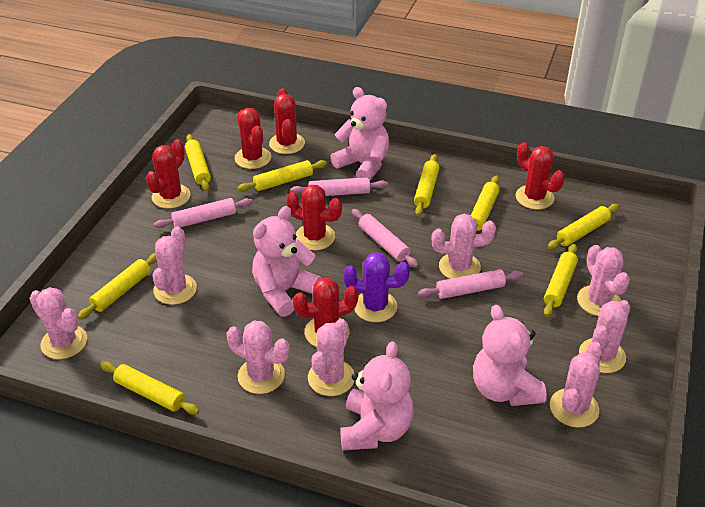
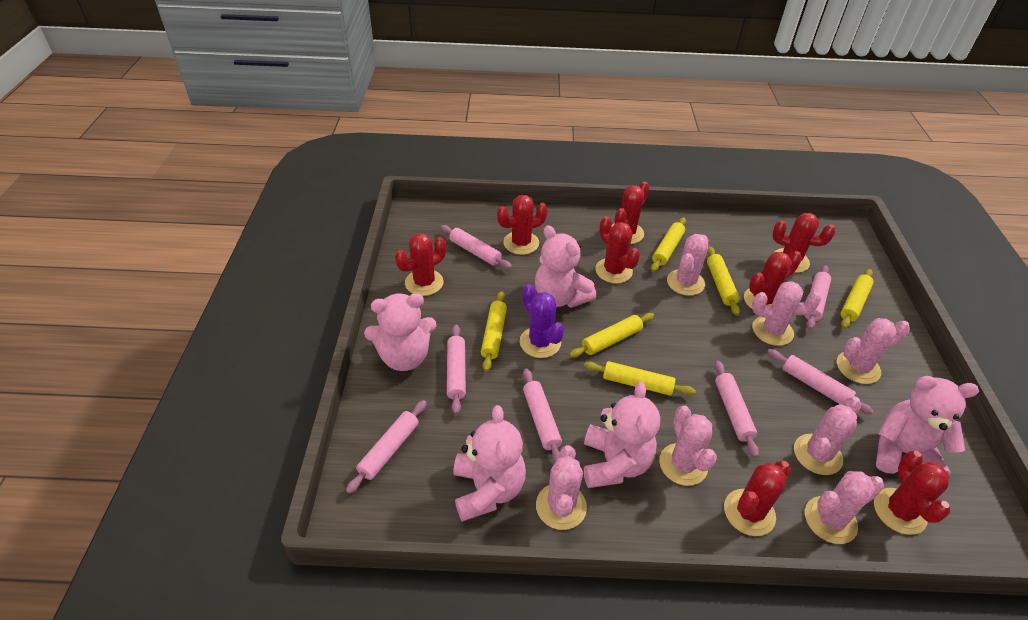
pink cactus: [29,287,87,359] [153,226,197,305] [227,321,290,394] [308,319,354,396] [432,214,496,279] [550,342,603,428] [577,245,630,316] [579,300,630,373] = 8 -> [536,445,587,530] [659,406,717,486] [667,234,709,296] [752,281,821,346] [794,396,861,475] [805,471,884,544] [837,318,910,384] = 7
pink rolling pin: [154,198,253,228] [291,177,388,196] [352,209,419,268] [418,269,523,299] = 4 -> [346,400,427,494] [440,225,512,269] [447,325,466,414] [523,368,562,463] [714,360,759,458] [767,349,873,415] [805,265,831,330] = 7
pink teddy bear: [252,206,321,317] [331,87,390,181] [340,341,413,451] [473,305,547,406] = 4 -> [364,293,437,371] [453,405,526,522] [535,225,596,308] [584,382,660,488] [876,376,979,476] = 5
red cactus: [146,139,190,209] [235,108,271,169] [269,88,305,154] [286,185,342,250] [293,278,358,347] [516,142,565,210] = 6 -> [395,233,446,296] [497,195,548,255] [595,216,640,283] [612,182,649,244] [724,461,791,536] [744,251,802,309] [772,213,835,273] [874,451,950,535] = 8
yellow rolling pin: [78,253,157,320] [100,362,199,415] [185,134,211,192] [238,160,327,191] [414,154,439,216] [471,176,500,231] [544,244,578,317] [548,204,619,249] = 8 -> [481,291,507,372] [569,313,654,358] [584,361,696,396] [651,217,686,272] [707,246,740,316] [840,269,874,329] = 6

